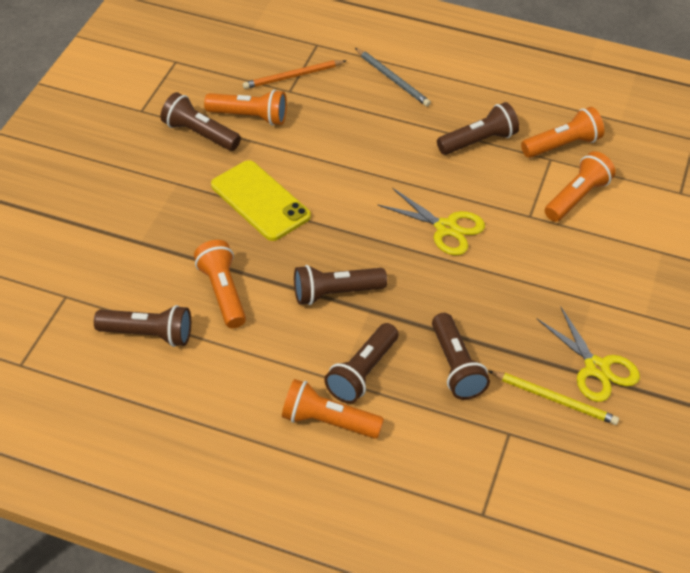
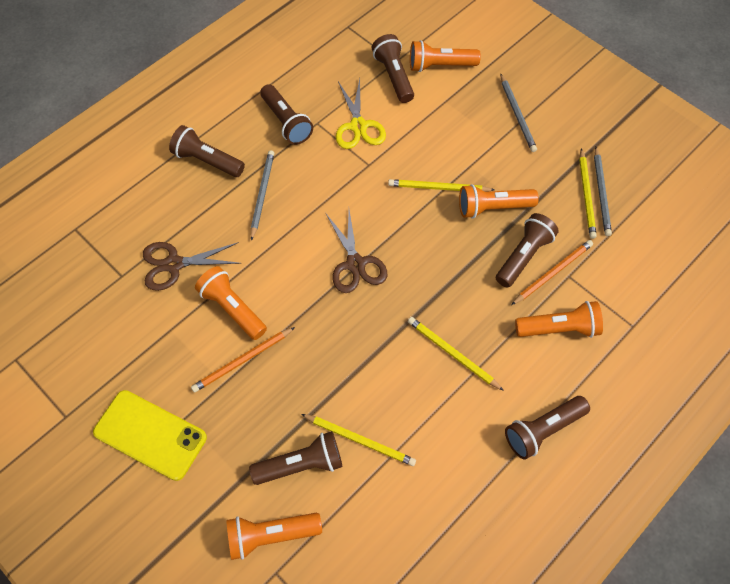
brown scissors: none = 0 -> [143,242,242,291] [326,210,387,293] = 2
grey pencil: [355,48,431,106] = 1 -> [251,150,274,241] [500,74,537,152] [594,147,612,236] = 3
orange pencil: [243,60,347,89] = 1 -> [191,327,295,393] [511,240,593,305] = 2
yellow pencil: [489,371,619,425] = 1 -> [301,414,416,466] [388,179,494,192] [408,317,504,391] [579,148,597,239] = 4
yellow scissors: [378,188,485,255] [537,306,640,402] = 2 -> [336,79,386,149] = 1

